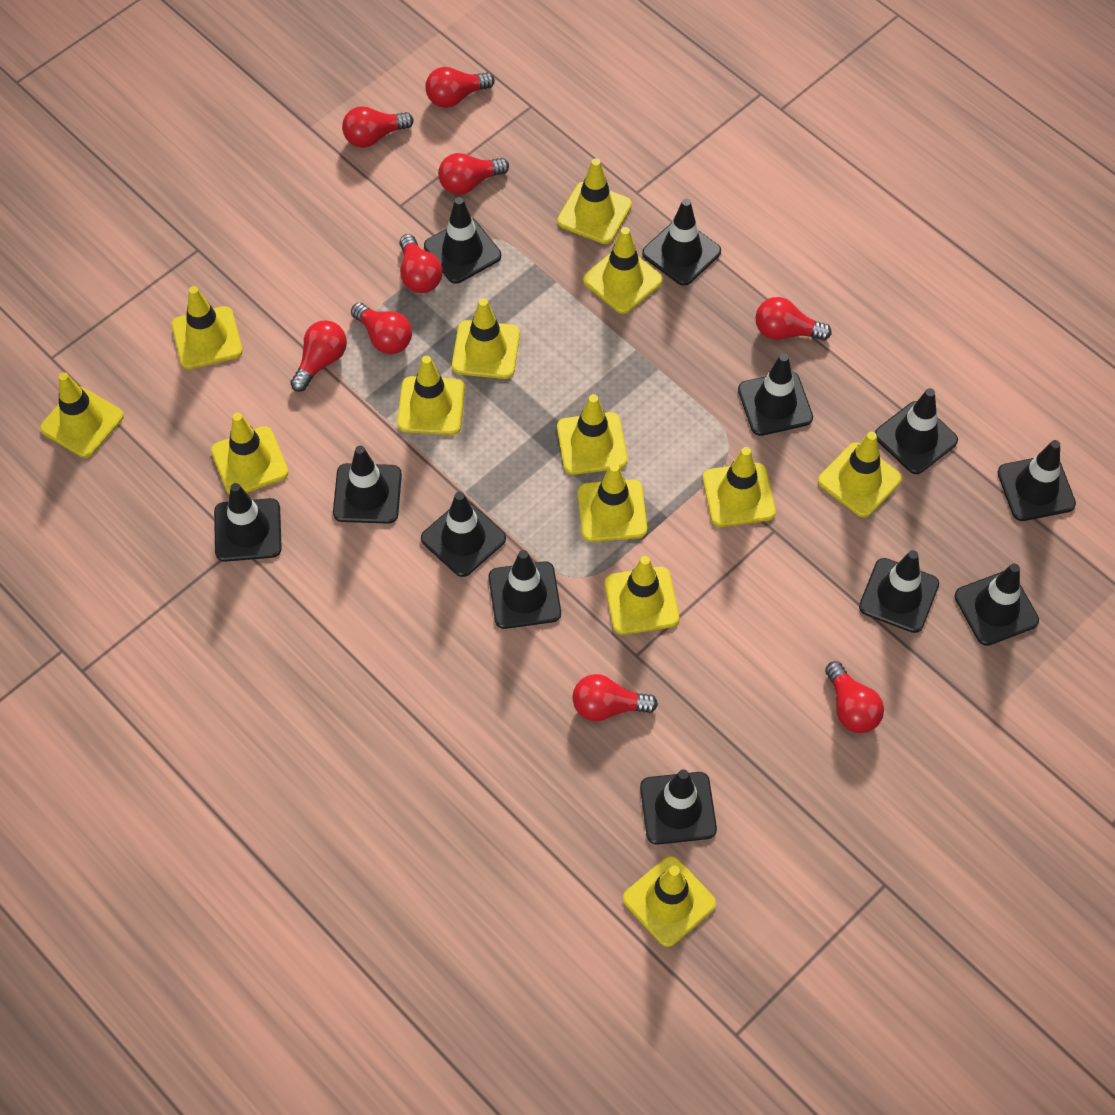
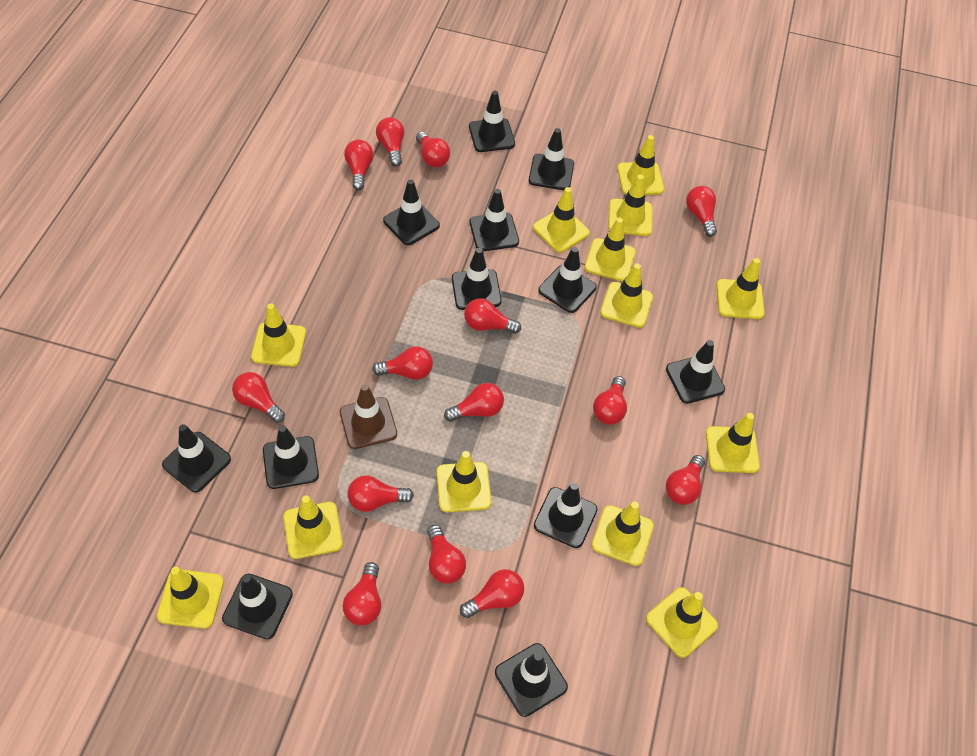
brown traffic cone: none = 0 -> [340,384,397,449] = 1
red light bulb: [290,320,347,392] [342,106,413,148] [351,302,412,354] [399,234,442,293] [425,67,495,108] [438,153,509,195] [573,674,658,721] [756,297,832,340] [825,661,884,733] = 9 -> [232,372,285,423] [343,562,381,626] [344,140,374,190] [348,475,414,512] [372,346,433,380] [376,117,404,167] [416,132,450,167] [427,525,466,584] [444,383,504,422] [460,569,524,618] [464,299,521,334] [593,376,627,425] [666,455,705,505] [686,186,717,237] = 14

